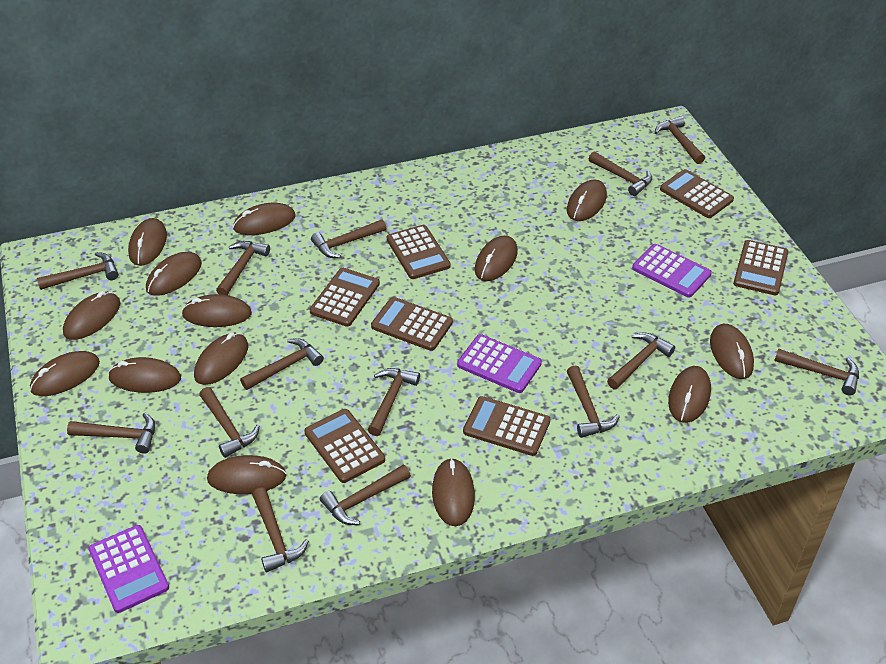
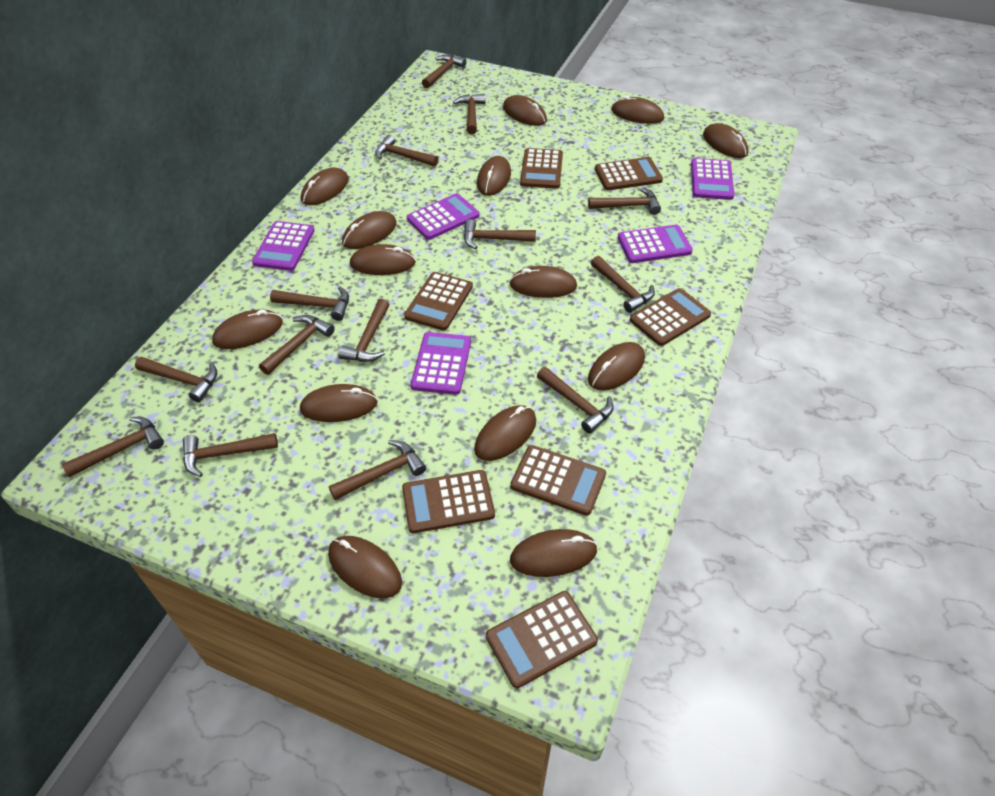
purple calculator: [88,525,169,613] [457,334,542,393] [632,244,712,298] = 3 -> [252,221,315,271] [407,193,480,240] [411,332,471,395] [618,225,693,263] [691,158,734,200] = 5

